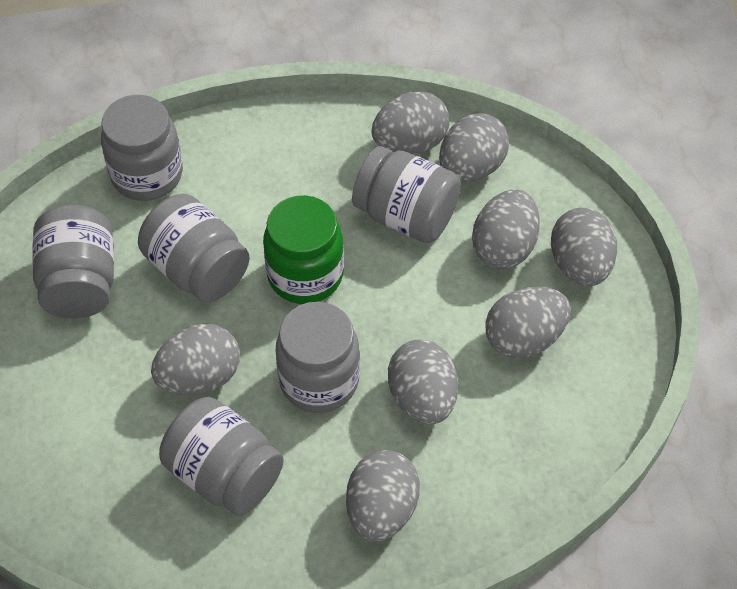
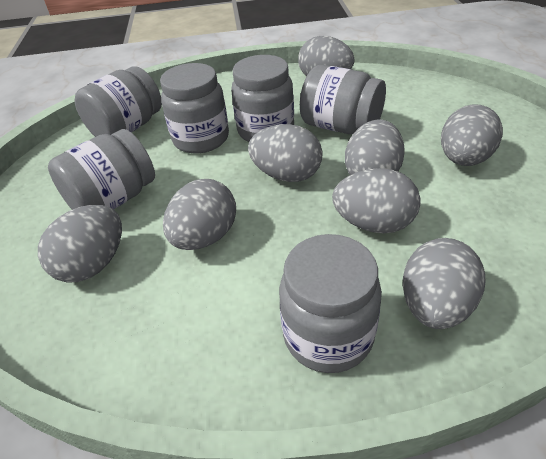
green jar: [263,195,344,304] = 1 -> none = 0

